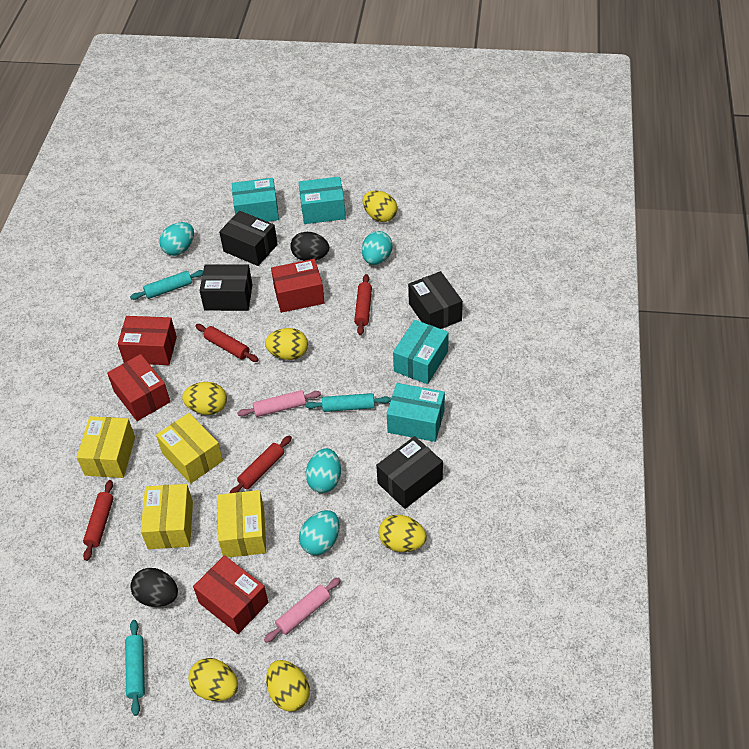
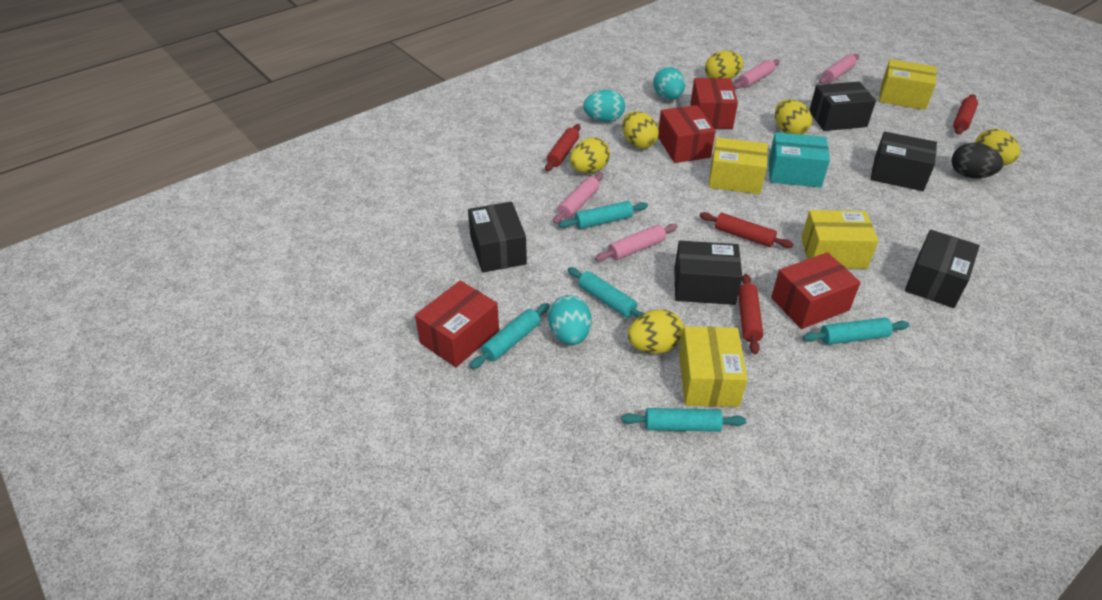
black box: [200,264,253,311] [219,211,278,266] [376,436,443,509] [408,271,463,329] = 4 -> [468,202,527,273] [674,241,742,305] [809,81,876,131] [871,131,937,191] [905,230,980,308] = 5
black egg: [130,568,178,607] [290,232,329,261] = 2 -> [952,143,1004,178] = 1
pink rolling pin: [237,390,321,417] [264,577,341,643] = 2 -> [553,173,603,224] [595,224,678,262] [733,59,780,89] [819,54,859,84] = 4
turquoise box: [232,178,279,222] [298,176,346,224] [387,383,445,442] [393,320,449,384] = 4 -> [768,132,830,188] = 1
turquoise egg: [159,222,194,256] [299,510,340,555] [306,448,341,493] [362,231,393,265] = 4 -> [548,295,592,345] [583,90,625,122] [653,67,685,100] = 3
turquoise rolling pin: [125,620,145,716] [130,270,203,300] [305,393,391,412] = 3 -> [470,303,550,369] [559,201,648,229] [568,267,644,318] [622,408,746,432] [803,318,909,345] = 5

